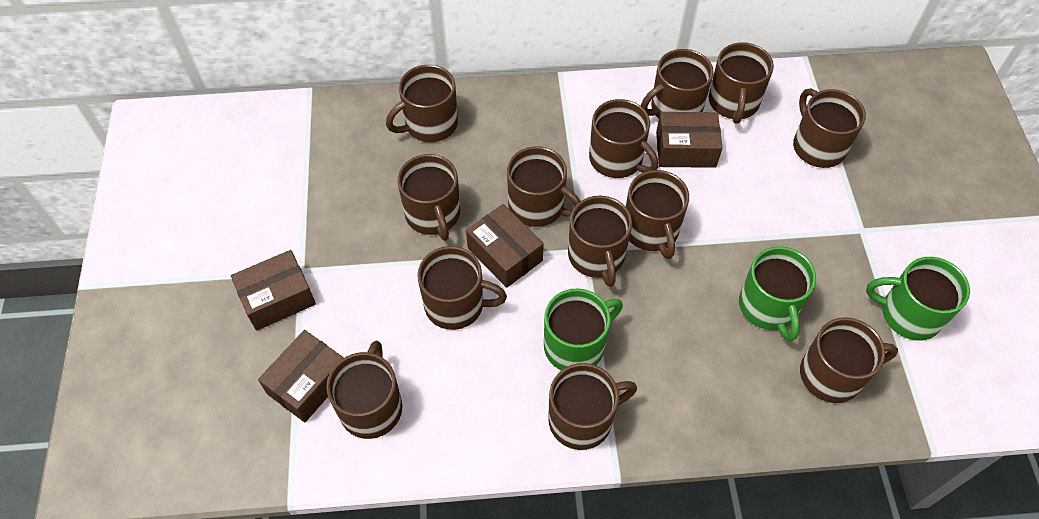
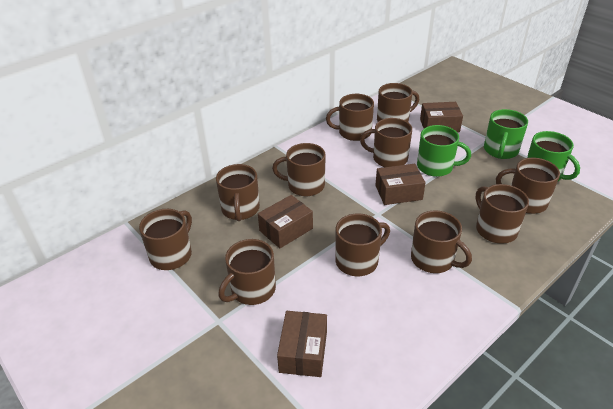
brown mug: [326,341,402,439] [386,65,458,142] [397,154,460,241] [417,246,507,330] [507,146,580,227] [548,363,637,450] [568,196,632,287] [589,99,659,178] [626,170,689,259] [641,49,714,118] [708,42,774,124] [793,88,866,168] [800,317,898,403] = 13 -> [139,209,192,270] [216,164,260,221] [219,239,276,305] [272,143,326,196] [326,94,374,141] [335,213,390,276] [360,118,412,167] [377,83,419,122] [411,210,472,273] [476,184,529,244] [496,158,560,214] = 11

